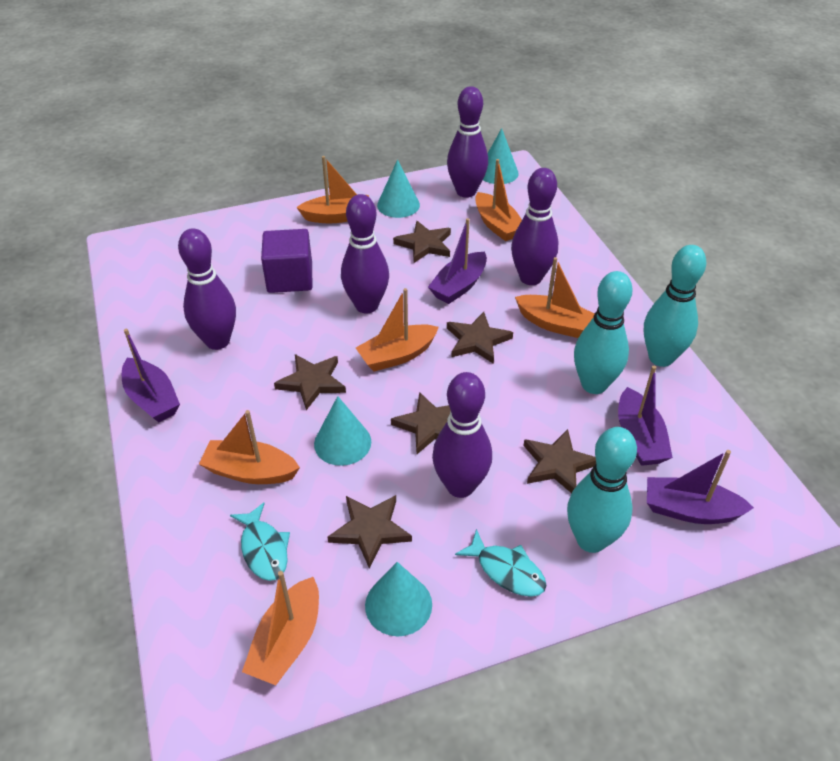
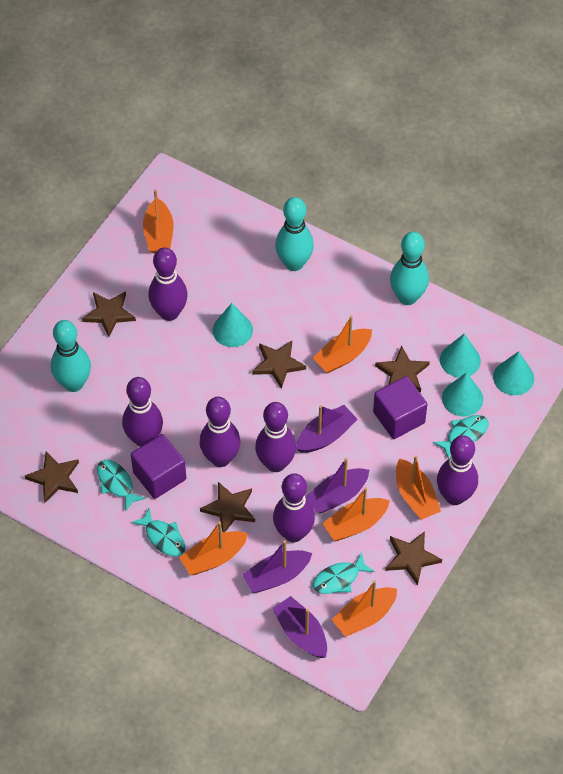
purple bowling pin: [178,228,236,350] [341,194,389,314] [432,372,492,498] [447,86,488,198] [511,168,558,285] = 5 -> [122,377,163,447] [148,247,188,321] [200,397,240,467] [255,402,296,472] [273,473,315,542] [437,435,478,505] = 6
purple cube: [261,229,312,293] = 1 -> [131,434,186,499] [373,376,428,439] = 2
turquoise fish: [230,502,290,581] [455,529,547,597] = 2 -> [97,460,146,512] [131,507,185,556] [313,552,375,594] [433,415,488,459] = 4

